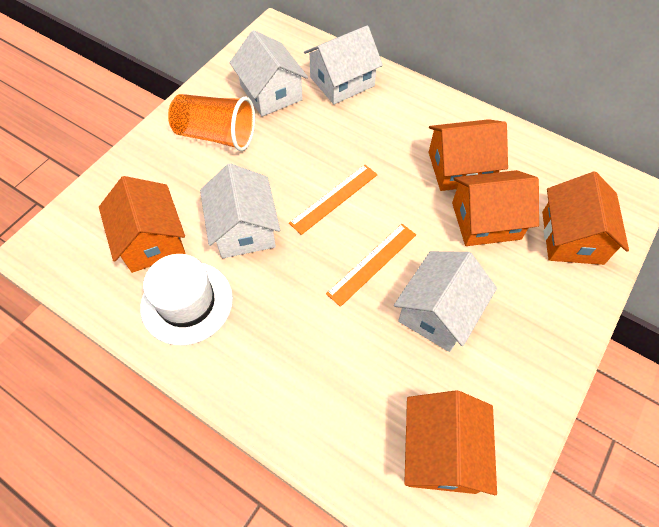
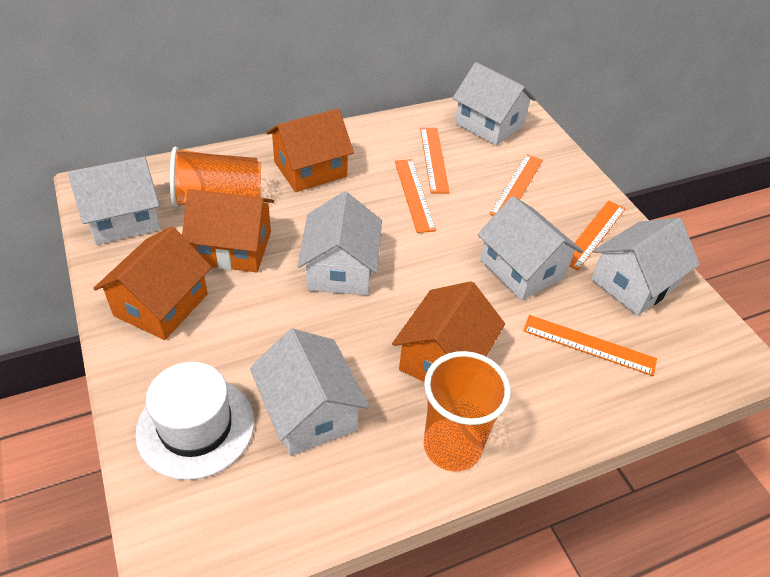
orange cup: [168,94,255,151] = 1 -> [170,147,261,208] [423,351,511,472] = 2
orange house: [99,176,185,273] [404,390,497,495] [429,119,508,191] [452,170,539,246] [542,172,629,265] = 5 -> [93,226,212,340] [182,189,274,272] [266,109,354,192] [392,281,505,382] = 4
orange ruler: [289,165,377,235] [326,224,416,307] = 2 -> [395,159,436,233] [420,128,450,193] [490,154,543,216] [523,315,657,376] [570,200,626,271] = 5
white house: [200,163,280,258] [230,30,308,116] [304,26,383,104] [394,251,497,352] = 4 -> [68,157,161,245] [250,329,369,456] [297,191,382,295] [453,62,536,146] [478,196,583,301] [591,217,700,316] = 6

